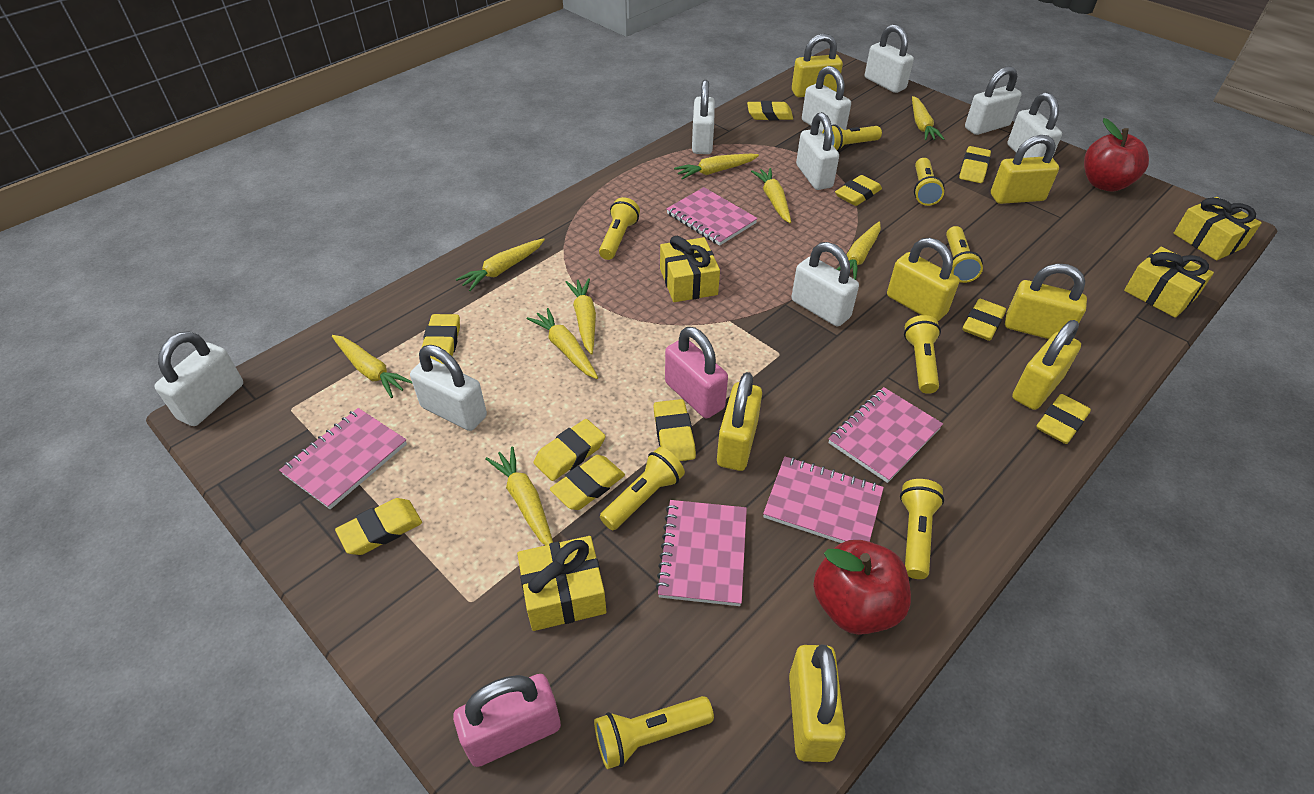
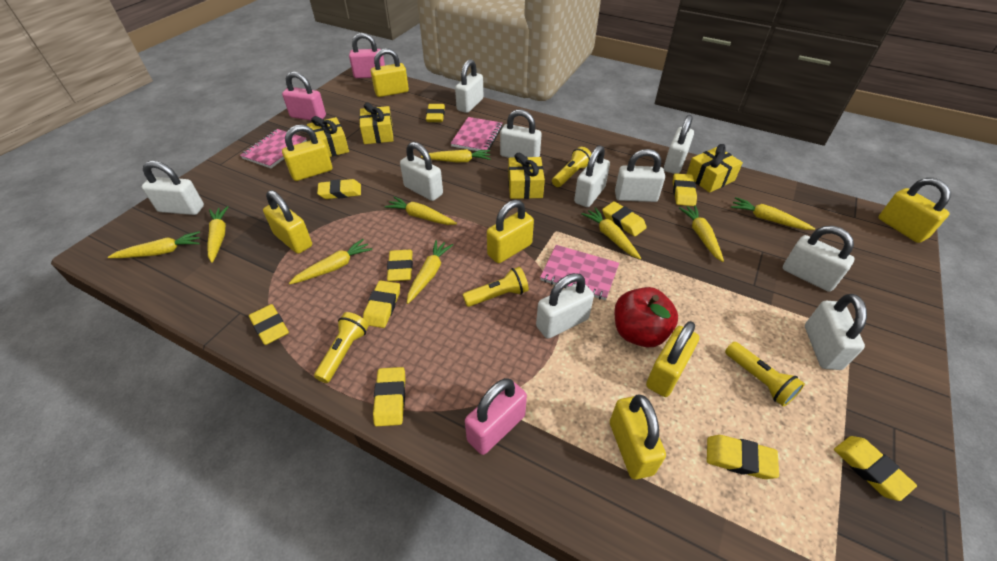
pink notebook: [279,408,407,509] [656,500,747,606] [666,187,758,246] [763,457,884,543] [828,387,943,483] = 5 -> [240,129,307,168] [451,117,503,153] [540,245,619,300] = 3
pink padlock: [453,674,561,767] [665,327,728,418] = 2 -> [282,72,326,120] [349,33,385,78] [465,378,527,455] = 3
red apple: [813,540,911,635] [1084,118,1149,192] = 2 -> [614,287,678,347] = 1
white padlock: [155,331,243,426] [410,345,487,431] [692,80,715,154] [792,242,859,327] [796,112,839,190] [802,66,851,132] [865,24,914,93] [965,66,1022,135] [1007,92,1062,158] = 9 -> [142,161,204,215] [400,142,443,201] [455,59,483,113] [500,110,542,158] [536,273,594,339] [574,145,610,207] [615,149,665,202] [664,115,694,174] [783,226,854,292] [805,294,867,370] = 10
yellow flashlight: [594,696,714,769] [599,197,640,260] [600,447,685,530] [822,124,882,151] [900,479,944,579] [904,315,941,394] [914,158,945,206] [946,226,983,283] = 8 -> [314,312,369,383] [462,267,529,307] [552,147,592,187] [725,342,805,407] = 4

